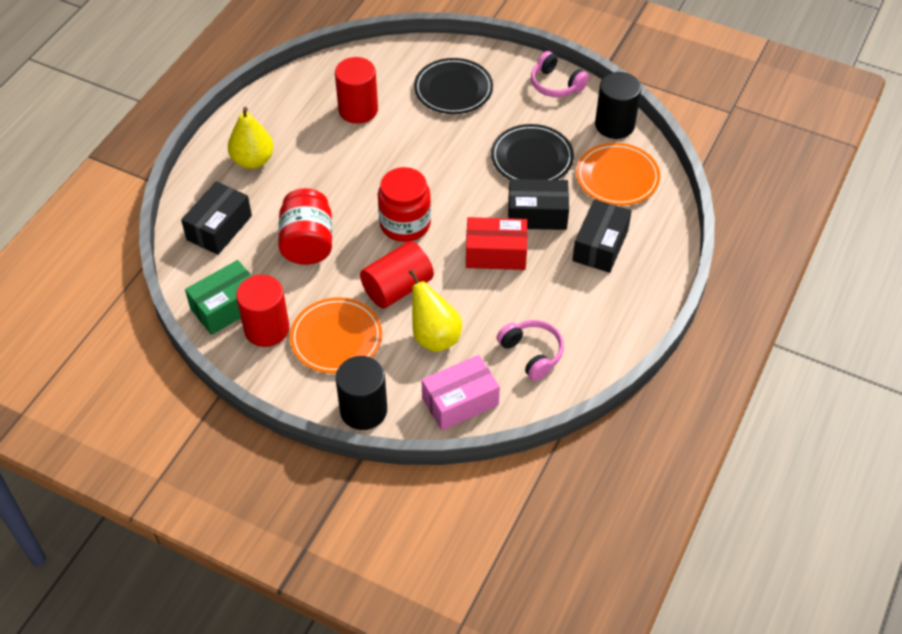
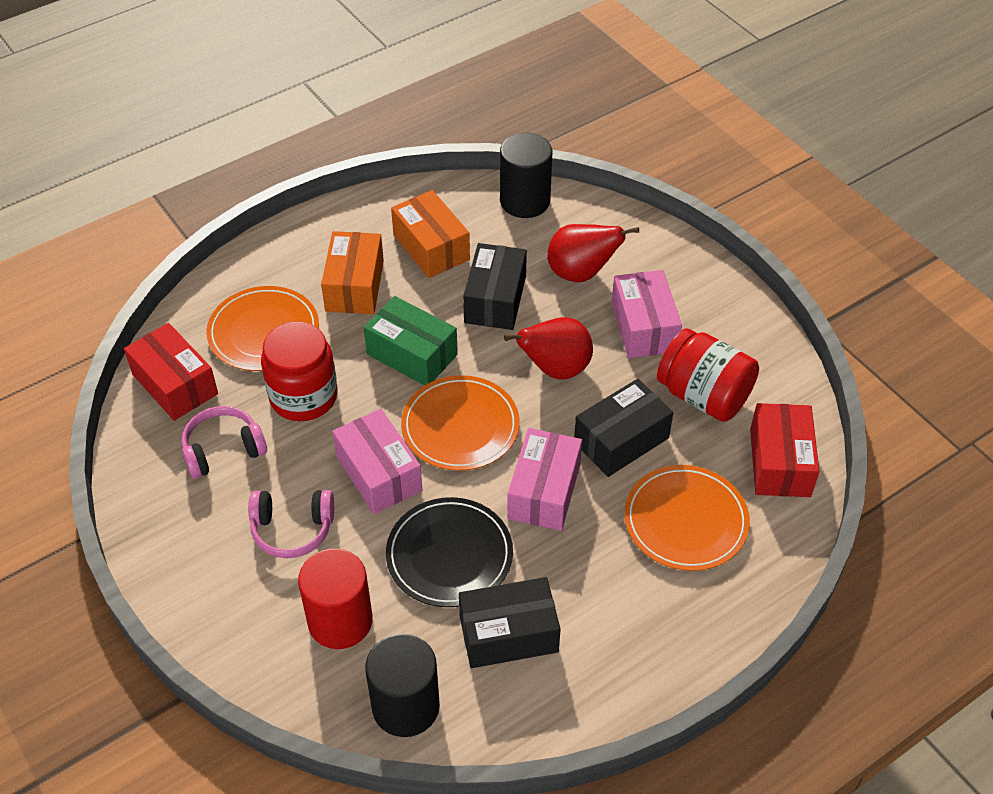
black plate: [414,58,493,114] [491,124,574,180] = 2 -> [386,497,513,607] = 1
orange box: none = 0 -> [321,231,384,314] [391,190,470,278] = 2
orange plate: [290,297,382,374] [576,143,660,206] = 2 -> [206,286,319,371] [401,375,520,471] [624,465,750,571] = 3
pink box: [421,355,500,430] = 1 -> [332,409,422,514] [507,428,582,531] [612,270,682,358] = 3
red box: [466,217,528,270] = 1 -> [124,323,218,421] [750,403,819,497] = 2
red cylinder: [236,275,289,347] [335,57,378,124] [360,241,434,308] = 3 -> [298,548,373,649] = 1
red pear: none = 0 -> [504,317,593,380] [547,224,639,282] = 2
yellow pear: [228,107,274,169] [409,269,462,352] = 2 -> none = 0

